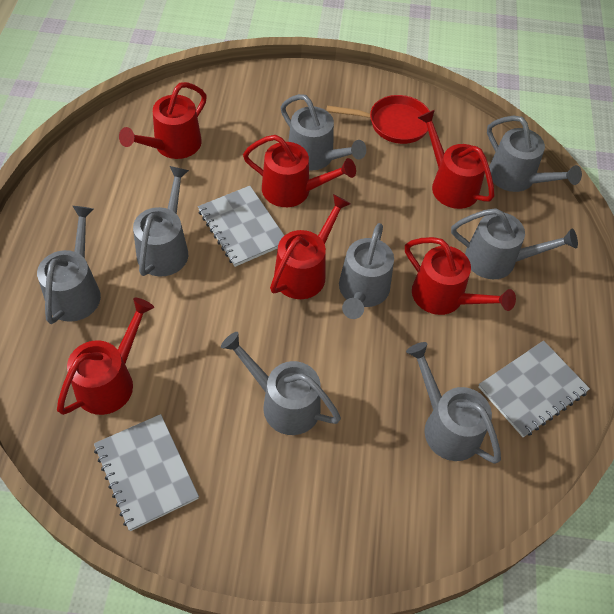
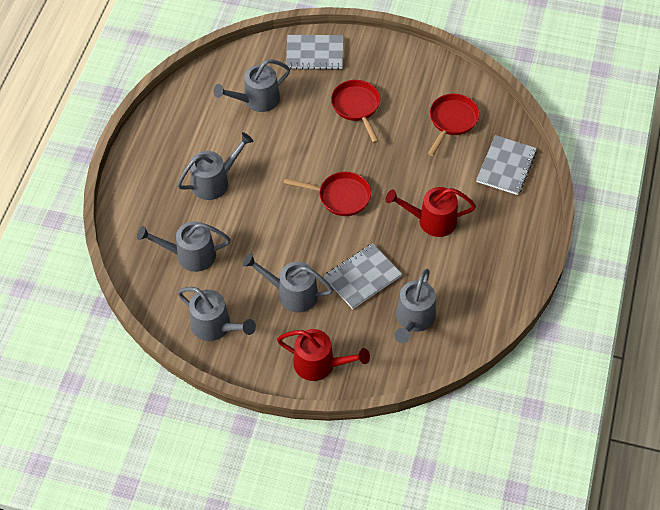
grey watering can: [37,206,101,324] [133,166,189,276] [221,332,341,435] [281,94,366,171] [339,223,394,319] [406,342,501,464] [451,208,578,279] [487,116,582,192] = 8 -> [137,221,231,272] [177,132,254,200] [178,287,256,341] [213,60,290,112] [243,253,334,313] [394,269,436,343] = 6
red pan: [326,95,430,144] = 1 -> [284,172,371,216] [331,80,380,143] [428,94,480,156] = 3
red watering can: [57,298,154,415] [119,82,207,159] [243,135,356,207] [270,194,351,299] [405,237,516,315] [417,110,495,209] = 6 -> [277,329,370,381] [386,187,476,237] = 2

